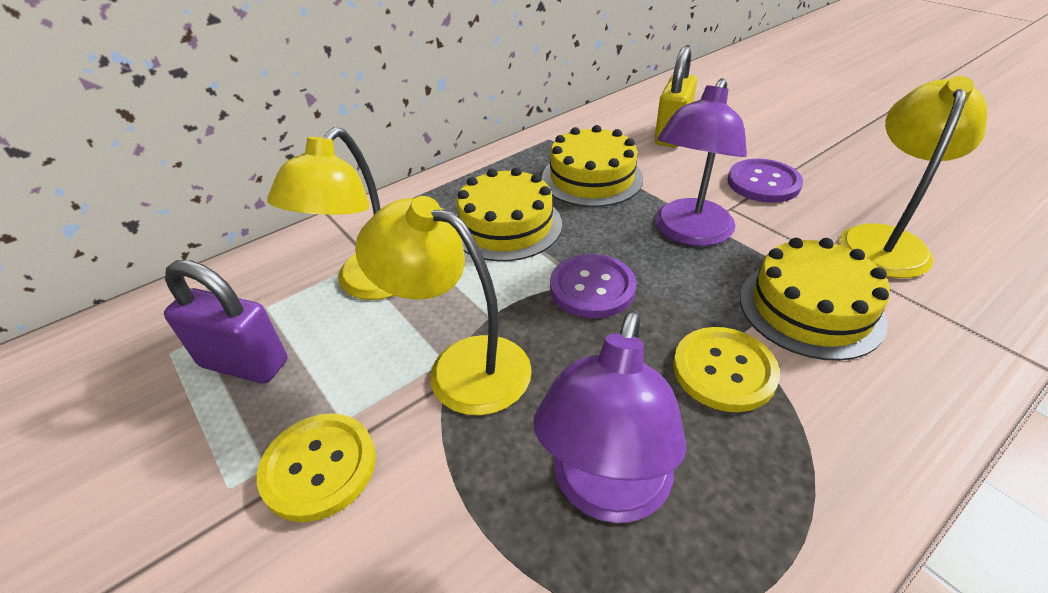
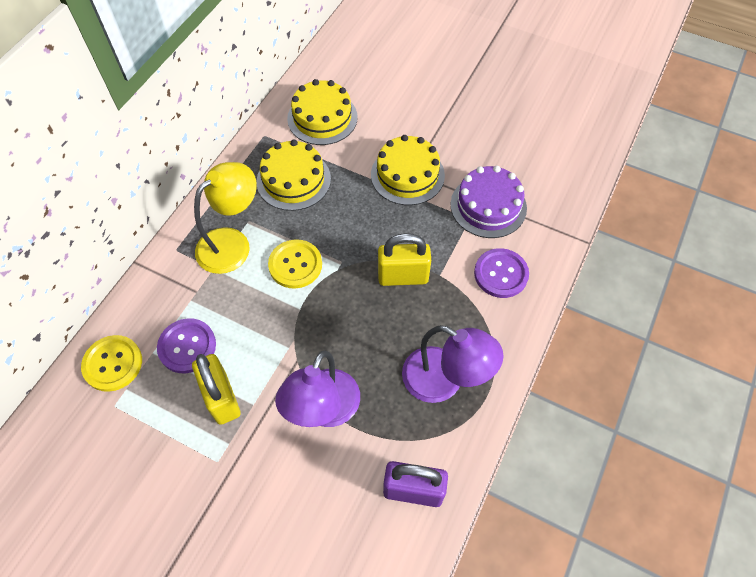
purple cake: none = 0 -> [450,166,527,238] = 1
yellow lamp: [267,127,394,300] [355,196,532,415] [839,76,987,278] = 3 -> [194,162,257,274] = 1
yellow padlock: [655,46,697,147] = 1 -> [192,354,241,425] [378,233,431,286] = 2

